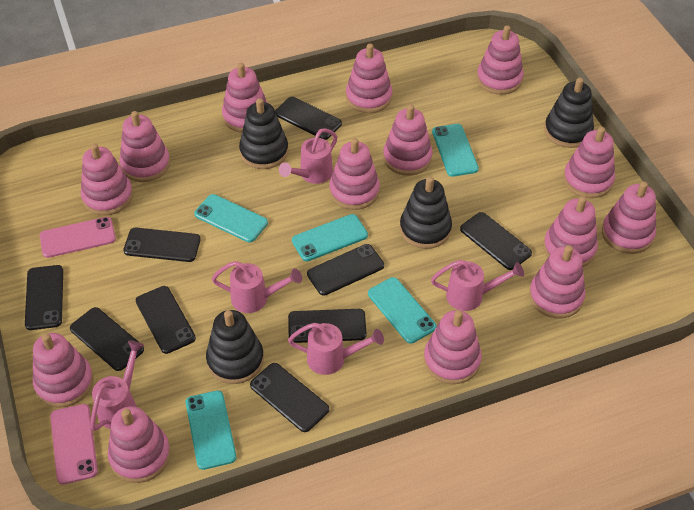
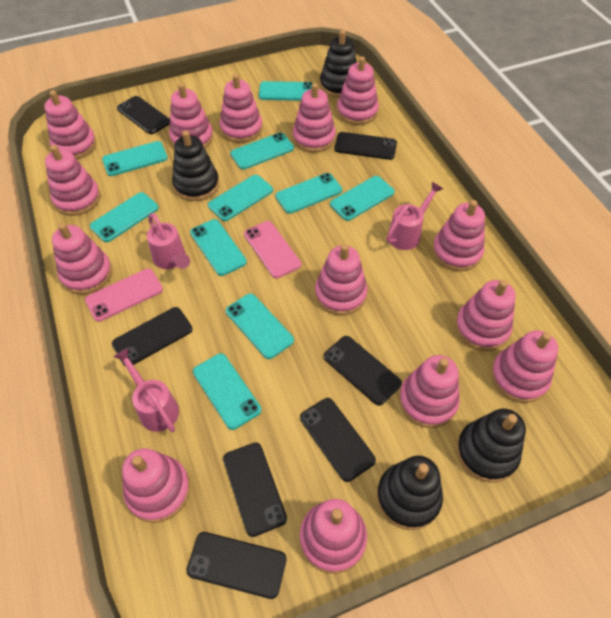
black phone: [25,265,63,330] [70,307,144,371] [123,228,201,262] [136,286,196,354] [250,363,329,432] [275,97,342,140] [288,309,366,343] [307,244,384,296] [460,212,532,270] = 9 -> [112,307,193,366] [117,96,170,134] [187,532,287,599] [223,443,287,537] [300,398,376,482] [324,336,402,406] [335,132,397,160] = 7
pink watering can: [90,341,144,431] [212,261,302,313] [279,128,337,184] [288,323,384,375] [431,260,524,311] = 5 -> [113,348,179,432] [147,213,190,269] [386,182,443,250] = 3
turquoise phone: [186,391,237,470] [194,194,268,242] [292,214,368,261] [368,277,437,344] [432,124,479,177] = 5 -> [90,192,159,242] [102,141,168,176] [190,219,247,276] [193,353,261,430] [208,175,273,221] [226,293,294,359] [230,132,294,170] [259,81,313,101] [275,173,342,214] [330,176,395,221] = 10

